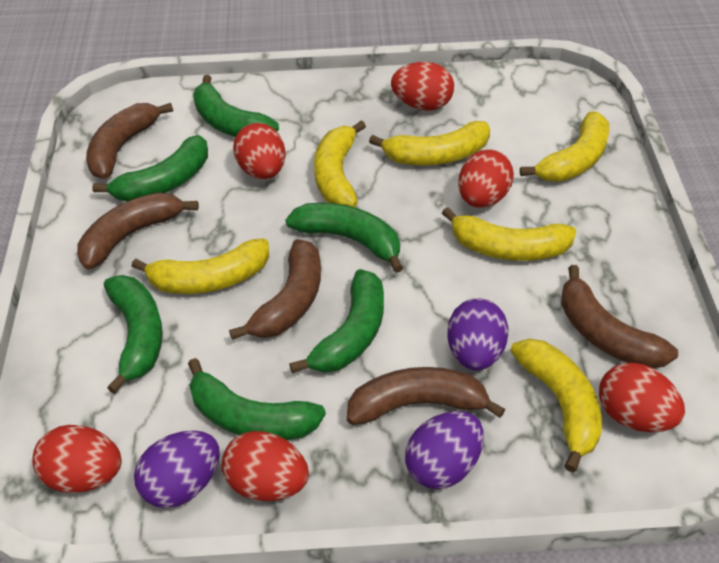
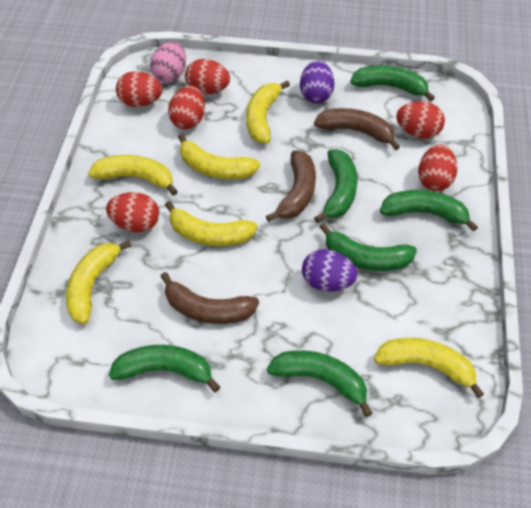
brown banana: [77,192,199,270] [86,103,173,179] [229,239,321,340] [347,367,505,425] [561,265,678,368] = 5 -> [160,272,259,324] [266,150,316,222] [314,108,400,150] = 3
pink egg: none = 0 -> [150,42,186,83] = 1
purple egg: [134,430,220,508] [405,411,484,489] [447,298,508,370] = 3 -> [300,61,335,103] [302,249,357,291] = 2

